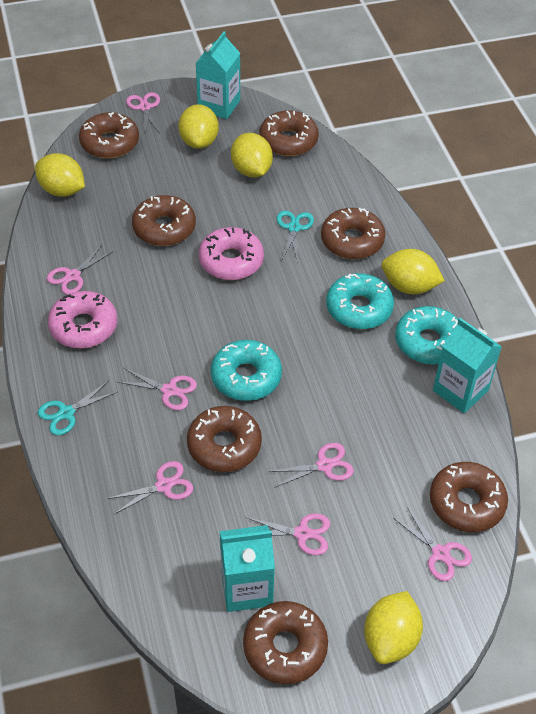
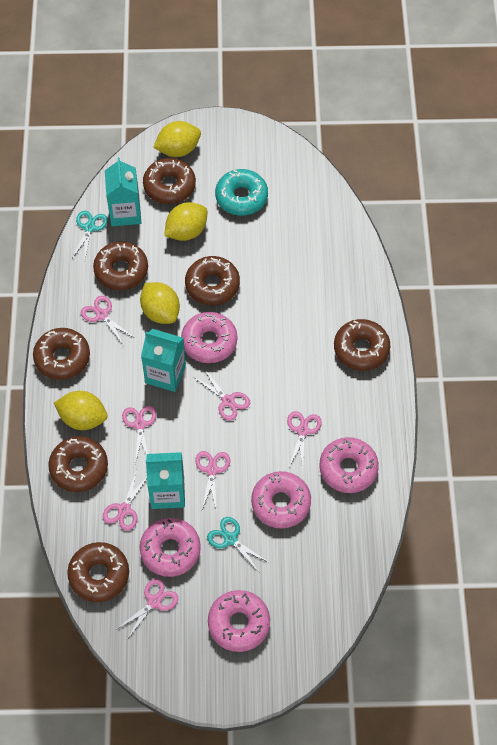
pink donut: [48,291,118,348] [199,227,264,280] = 2 -> [140,518,201,577] [181,312,237,363] [208,590,270,652] [251,471,311,528] [319,437,379,493] = 5
turquoise donut: [211,340,282,401] [326,273,394,329] [395,306,458,365] = 3 -> [215,169,268,216] = 1
yellow lemon: [35,153,85,197] [178,104,219,149] [231,133,273,178] [364,591,423,664] [382,249,445,294] = 5 -> [54,391,108,430] [140,282,180,324] [153,121,201,157] [164,202,207,241] = 4

